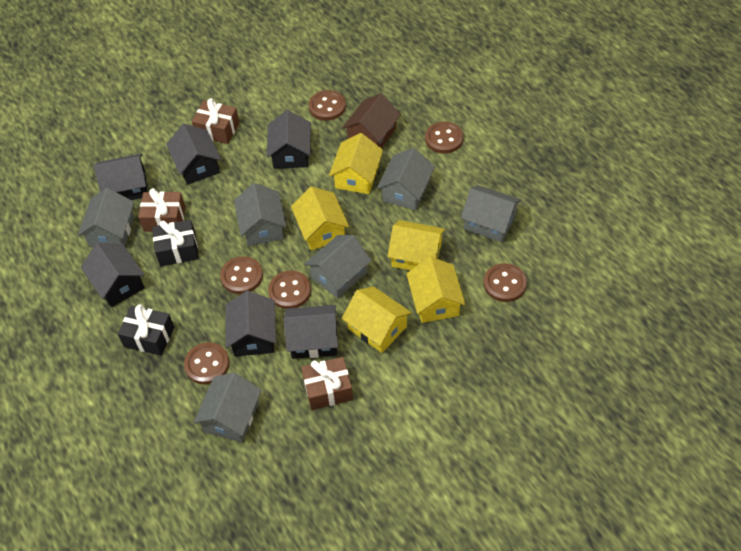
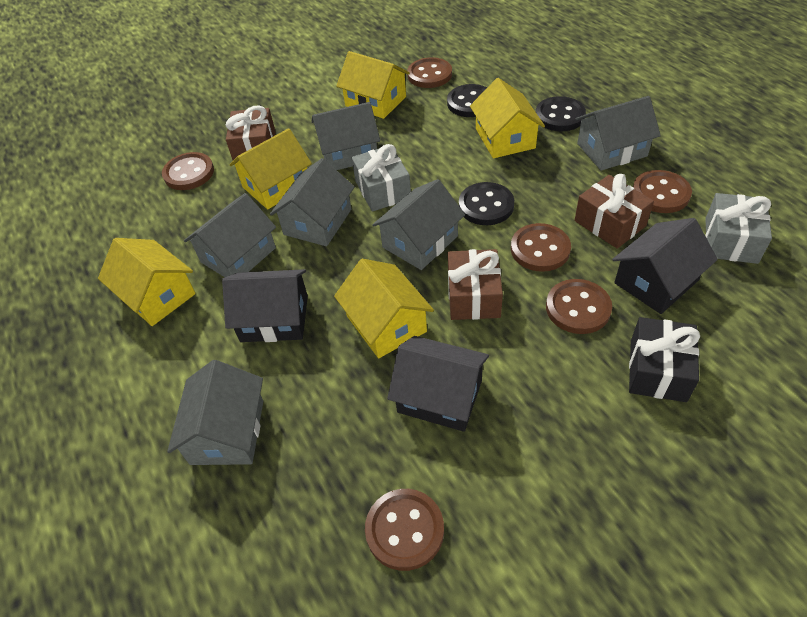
black button: none = 0 -> [447,84,487,117] [459,182,514,225] [536,96,586,131] = 3
black gift: [117,304,174,356] [152,220,199,266] = 2 -> [629,317,700,402] = 1
black house: [81,243,145,307] [94,154,148,200] [166,124,221,185] [226,291,276,356] [267,110,311,169] [284,305,338,359] = 6 -> [222,269,308,342] [387,336,489,432] [612,218,718,314] = 3
brown house: [342,94,401,148] = 1 -> none = 0
grey gift: none = 0 -> [352,144,411,212] [705,193,772,264] = 2

